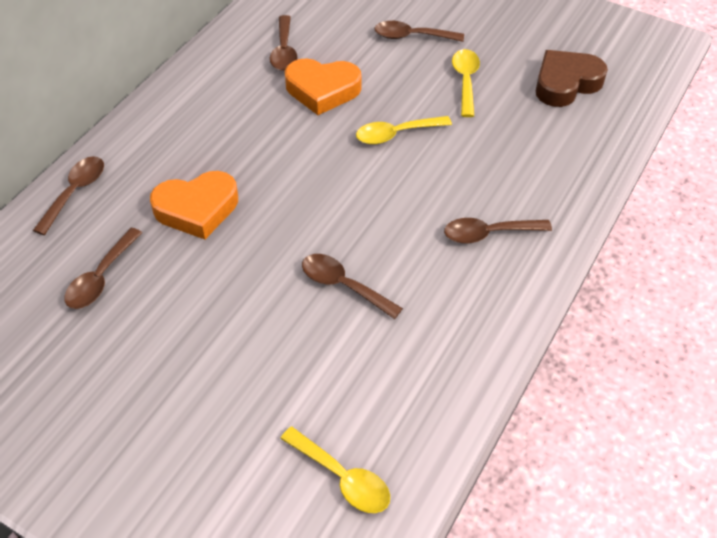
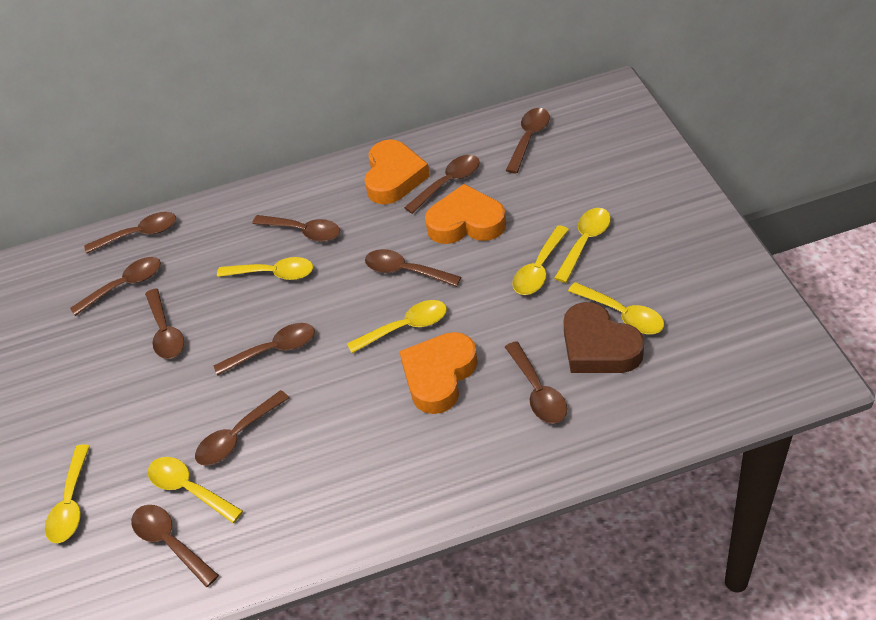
brown spoon: [33,156,104,235] [65,228,142,309] [270,15,298,71] [302,254,403,319] [374,21,464,42] [444,218,552,243] = 6 -> [70,257,161,316] [84,212,176,254] [131,505,219,587] [145,288,184,359] [195,390,289,465] [214,323,315,376] [252,215,340,242] [365,249,461,287] [404,155,480,214] [505,341,567,424] [506,108,550,173] = 11
orange heart: [150,171,238,239] [285,58,362,115] = 2 -> [364,140,430,204] [399,332,478,414] [425,184,506,244] = 3
yellow spoon: [280,427,390,513] [356,116,452,145] [452,49,480,117] = 3 -> [45,444,90,543] [147,457,243,523] [217,257,313,280] [347,300,447,353] [512,225,569,295] [554,208,611,283] [568,282,664,334] = 7

